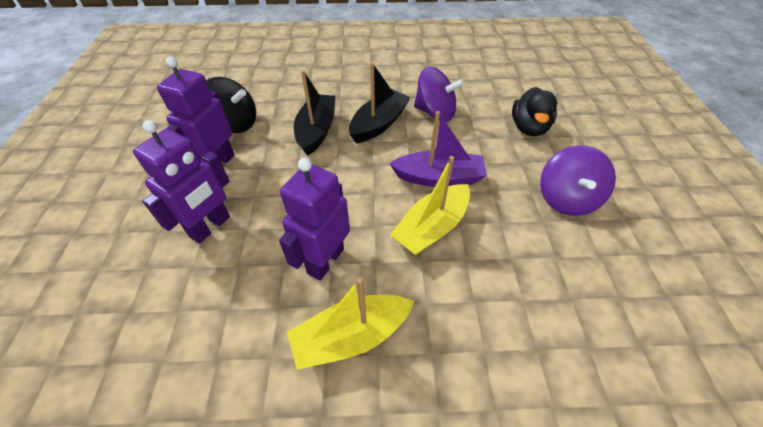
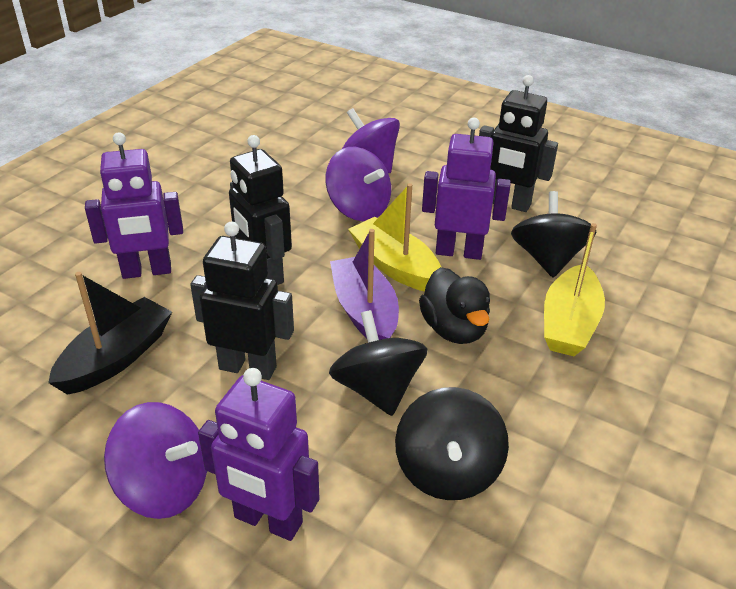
black boat: [294,70,335,156] [349,63,411,144] = 2 -> [48,272,172,395] = 1
black robot: none = 0 -> [190,222,294,380] [229,135,292,285] [479,75,558,212] = 3
black spinning top: [206,77,256,133] = 1 -> [329,310,427,416] [395,387,509,500] [511,191,596,278] = 3
purple spinning top: [414,67,465,122] [540,145,616,216] = 2 -> [104,402,207,519] [325,147,391,221] [342,108,400,173] = 3

